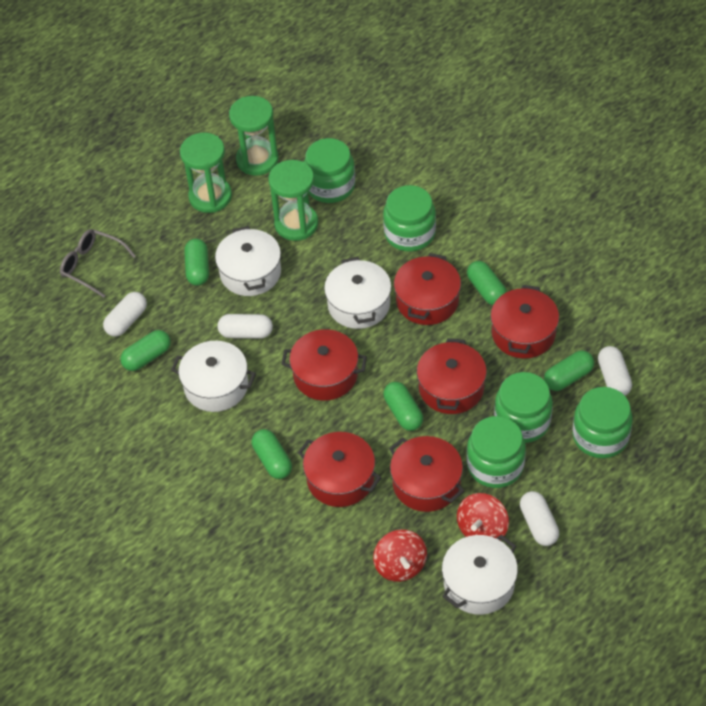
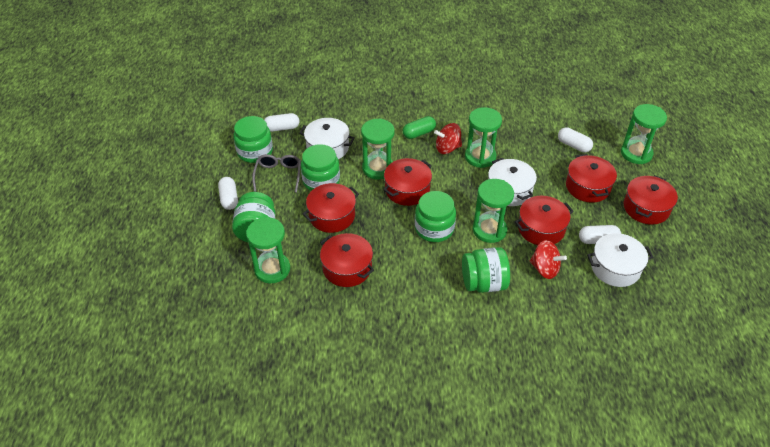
green capsule: [120,330,171,371] [184,239,209,286] [252,429,292,479] [383,382,423,431] [467,261,507,305] [544,351,594,391] = 6 -> [403,116,436,139] = 1
green hourglass: [180,133,232,213] [229,96,279,176] [269,160,318,241] = 3 -> [246,217,290,283] [361,118,394,180] [465,107,502,168] [473,179,514,243] [621,104,667,164] = 5
white pot: [171,341,256,412] [215,226,281,296] [324,257,391,329] [442,535,518,615] = 4 -> [299,118,355,159] [488,158,537,206] [587,233,653,287] = 3

